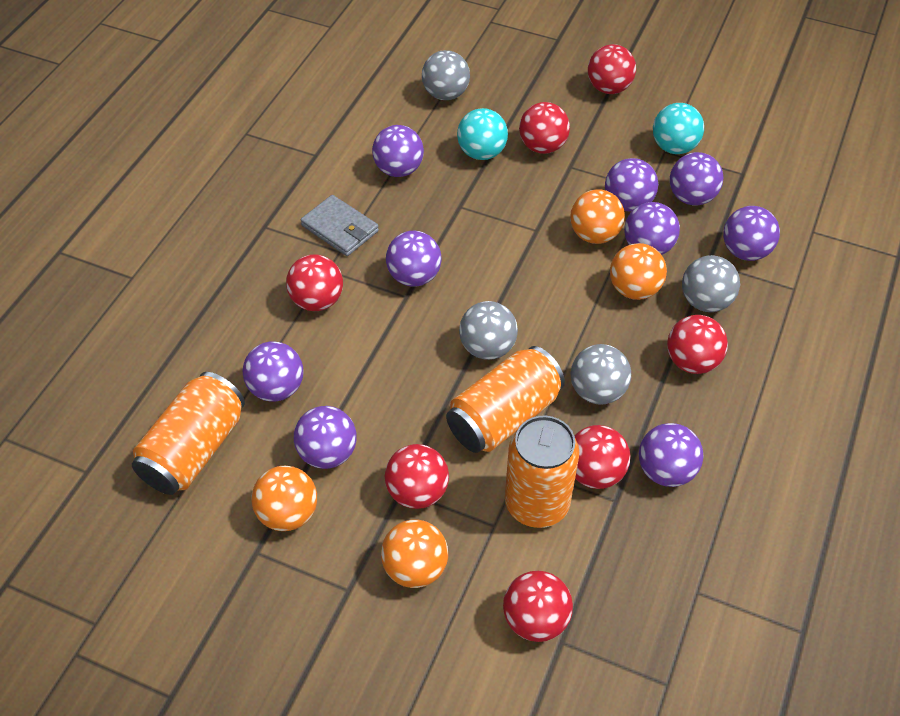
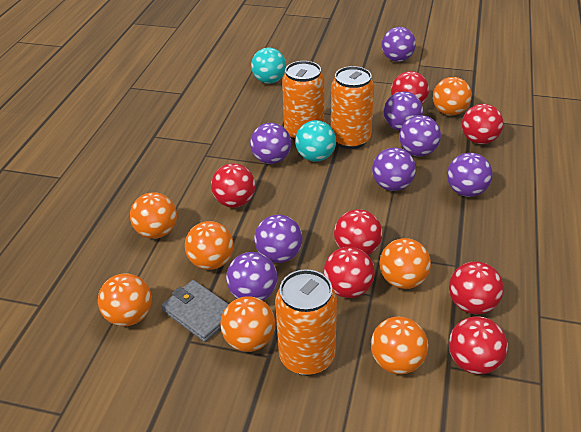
grey ball: [422,50,470,100] [459,301,518,360] [570,344,631,405] [682,255,740,312] = 4 -> none = 0
orange ball: [251,466,317,531] [381,520,448,588] [570,189,625,244] [610,243,667,300] = 4 -> [98,273,152,326] [130,192,177,239] [185,221,234,270] [220,296,275,352] [371,317,428,374] [380,238,431,289] [433,77,472,115] = 7
purple ball: [242,341,304,402] [294,406,357,469] [372,125,424,177] [386,231,442,287] [605,158,658,212] [624,202,680,255] [639,423,704,487] [670,152,724,205] [723,206,780,261] = 9 -> [226,252,277,301] [250,123,291,164] [254,215,303,263] [372,148,416,191] [382,27,416,62] [383,92,423,131] [399,115,441,157] [447,153,493,197] = 8

